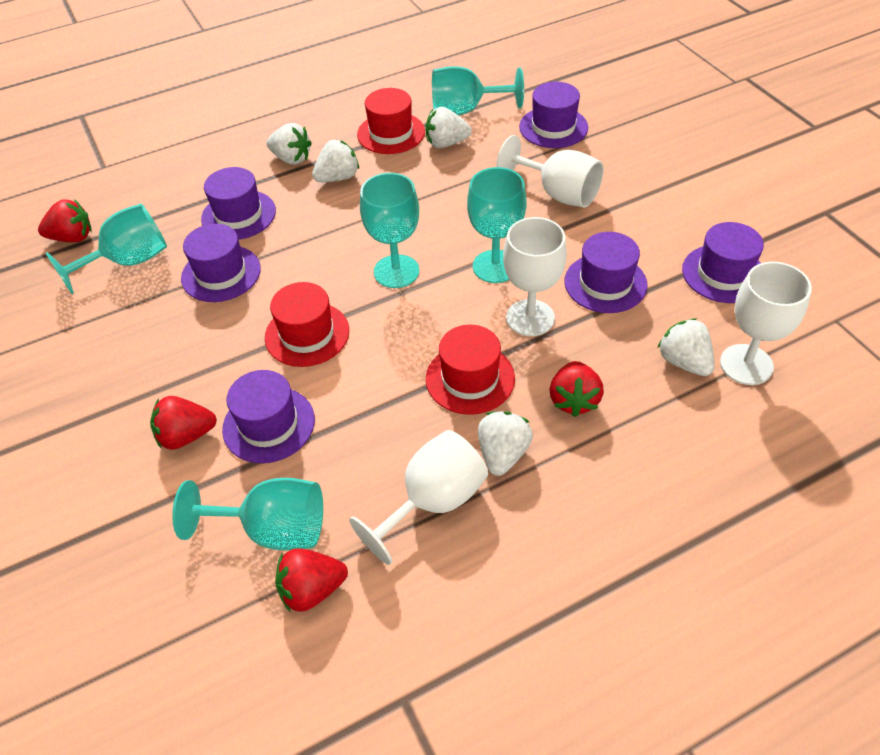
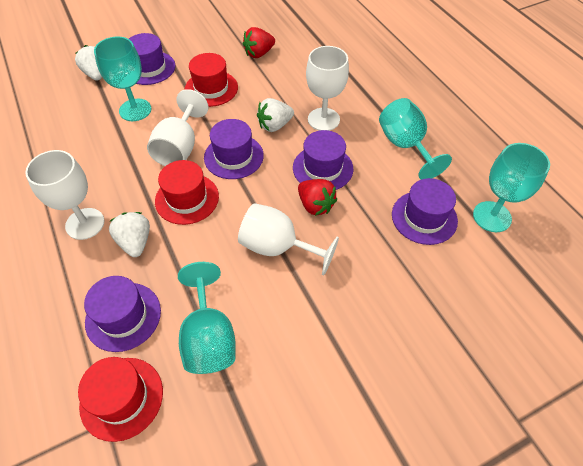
purple hat: [181,224,261,302] [201,167,276,240] [222,370,315,463] [519,82,588,148] [564,232,648,313] [682,222,764,303] = 6 -> [84,276,161,352] [129,33,175,85] [204,119,264,179] [293,130,353,190] [392,178,458,245] = 5
red strawberry: [38,199,92,242] [150,396,217,450] [275,548,348,612] [550,361,604,417] = 4 -> [243,27,275,58] [298,179,337,216] = 2
turquoise goblet: [46,204,167,294] [172,478,323,550] [360,173,419,288] [432,66,524,115] [467,167,527,283] = 5 -> [94,36,151,121] [178,262,236,374] [379,98,452,180] [473,143,550,232] = 4
white strawberry: [266,123,312,165] [312,139,359,182] [425,107,472,148] [478,411,533,476] [658,318,715,376] = 5 -> [75,45,102,81] [109,212,150,257] [257,98,294,132] = 3

